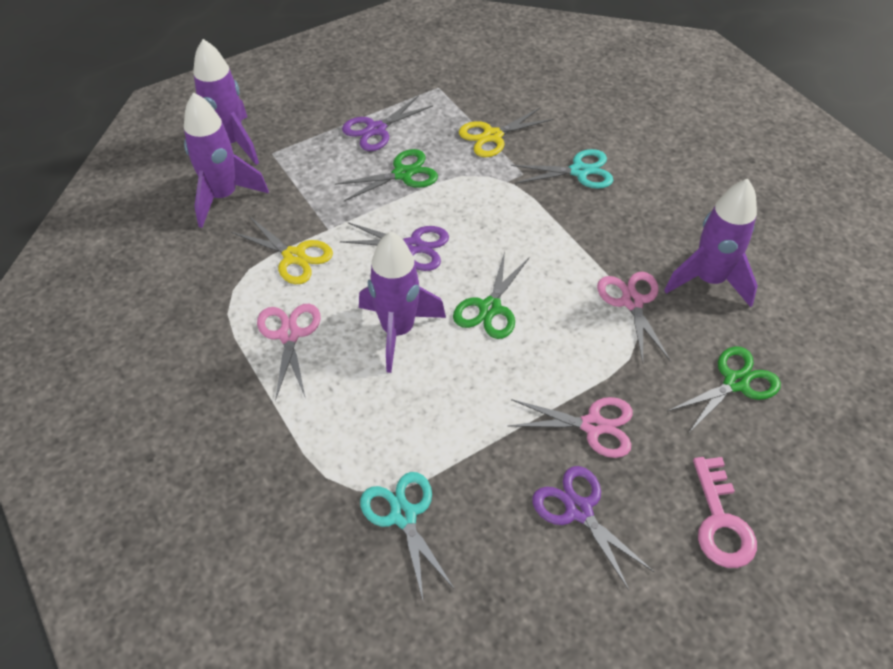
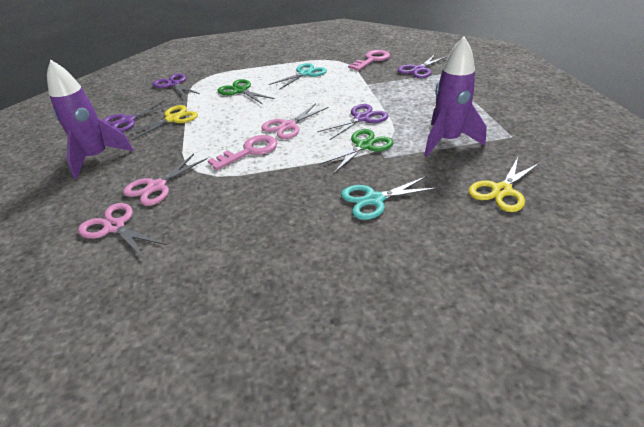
green scissors: [335,149,438,201] [453,251,530,339] [667,346,781,434] = 3 -> [218,79,275,104] [318,129,393,174] = 2
pink key: [693,457,757,568] = 1 -> [208,135,277,170] [348,50,390,71] = 2
purple rocket: [184,92,269,228] [193,39,259,165] [359,231,446,373] [664,179,758,307] = 4 -> [47,59,134,179] [424,36,487,157] = 2
purple scissors: [340,222,449,271] [342,95,433,151] [532,466,654,590] = 3 -> [103,100,173,132] [153,74,200,98] [317,104,389,140] [398,54,448,78] = 4

